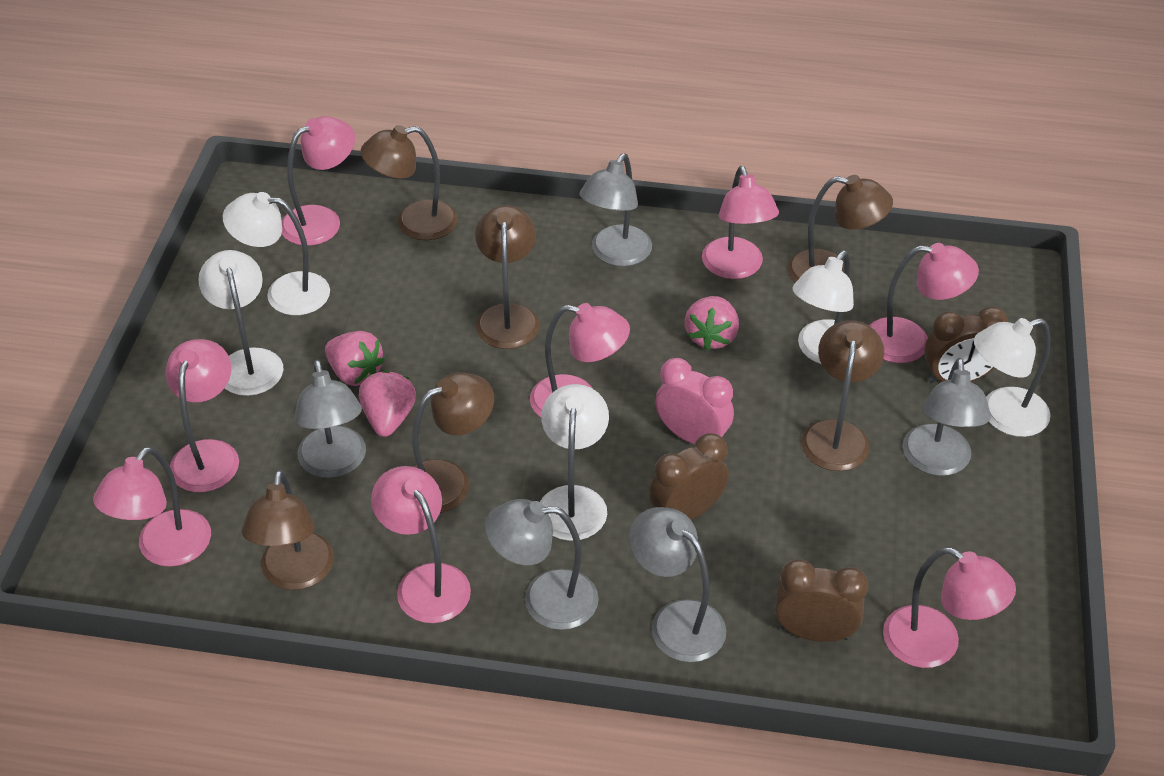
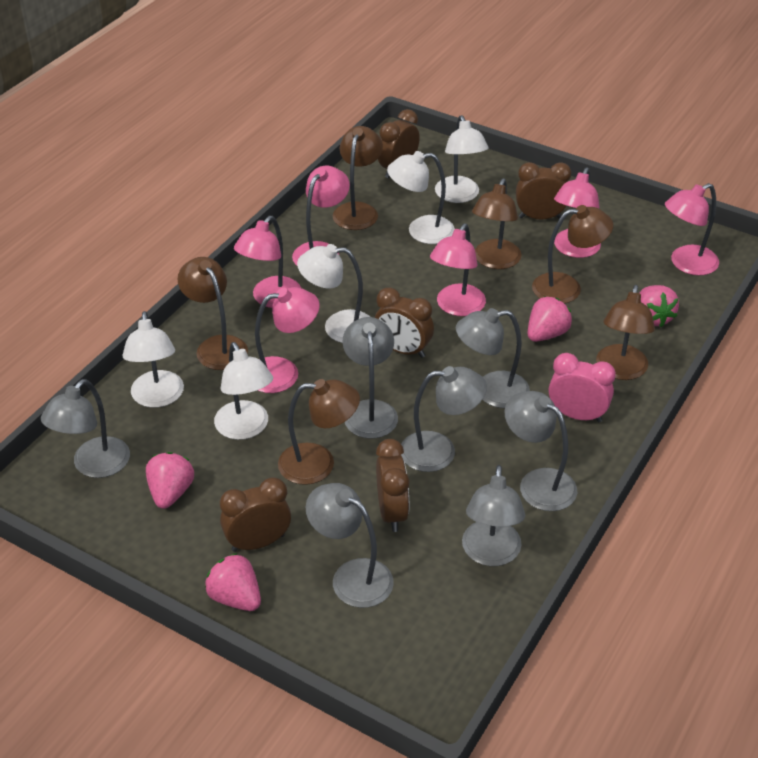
brown clock: [649,433,729,520] [775,559,869,642] [924,307,1008,384] = 3 -> [220,477,291,552] [375,288,434,358] [376,439,409,532] [378,109,420,178] [516,162,571,220] = 5
grey lamp: [294,360,366,478] [485,499,599,630] [579,154,652,266] [629,507,726,662] [903,358,991,476] = 5 -> [41,379,130,478] [306,483,394,608] [343,317,398,439] [401,366,487,472] [456,308,530,408] [462,465,525,566] [505,391,577,511] = 7
pink lamp: [93,447,211,567] [165,339,239,492] [282,116,355,246] [371,466,471,623] [530,303,630,417] [702,166,779,279] [869,243,979,363] [883,547,1016,668] = 8 -> [234,216,301,308] [255,287,320,393] [292,166,350,266] [430,224,486,316] [554,168,601,258] [665,183,719,275] = 6
pink strawberry: [325,331,385,386] [359,370,416,437] [685,296,739,350] = 3 -> [146,452,194,509] [205,553,261,611] [528,296,572,342] [640,285,679,327] = 4

